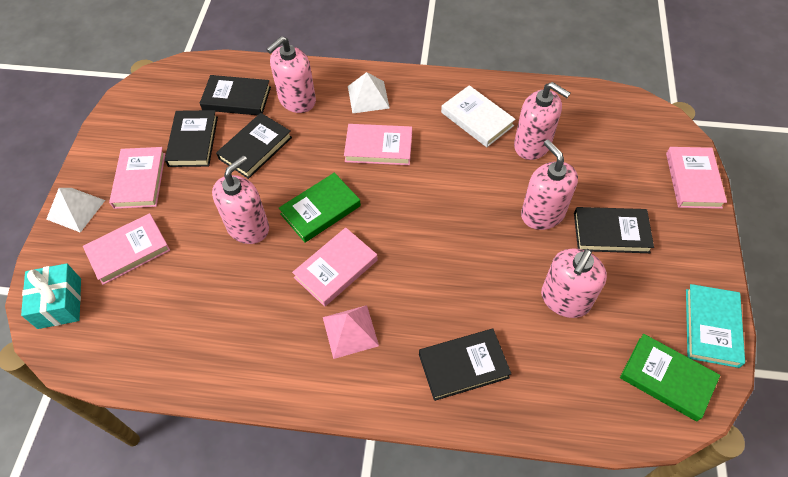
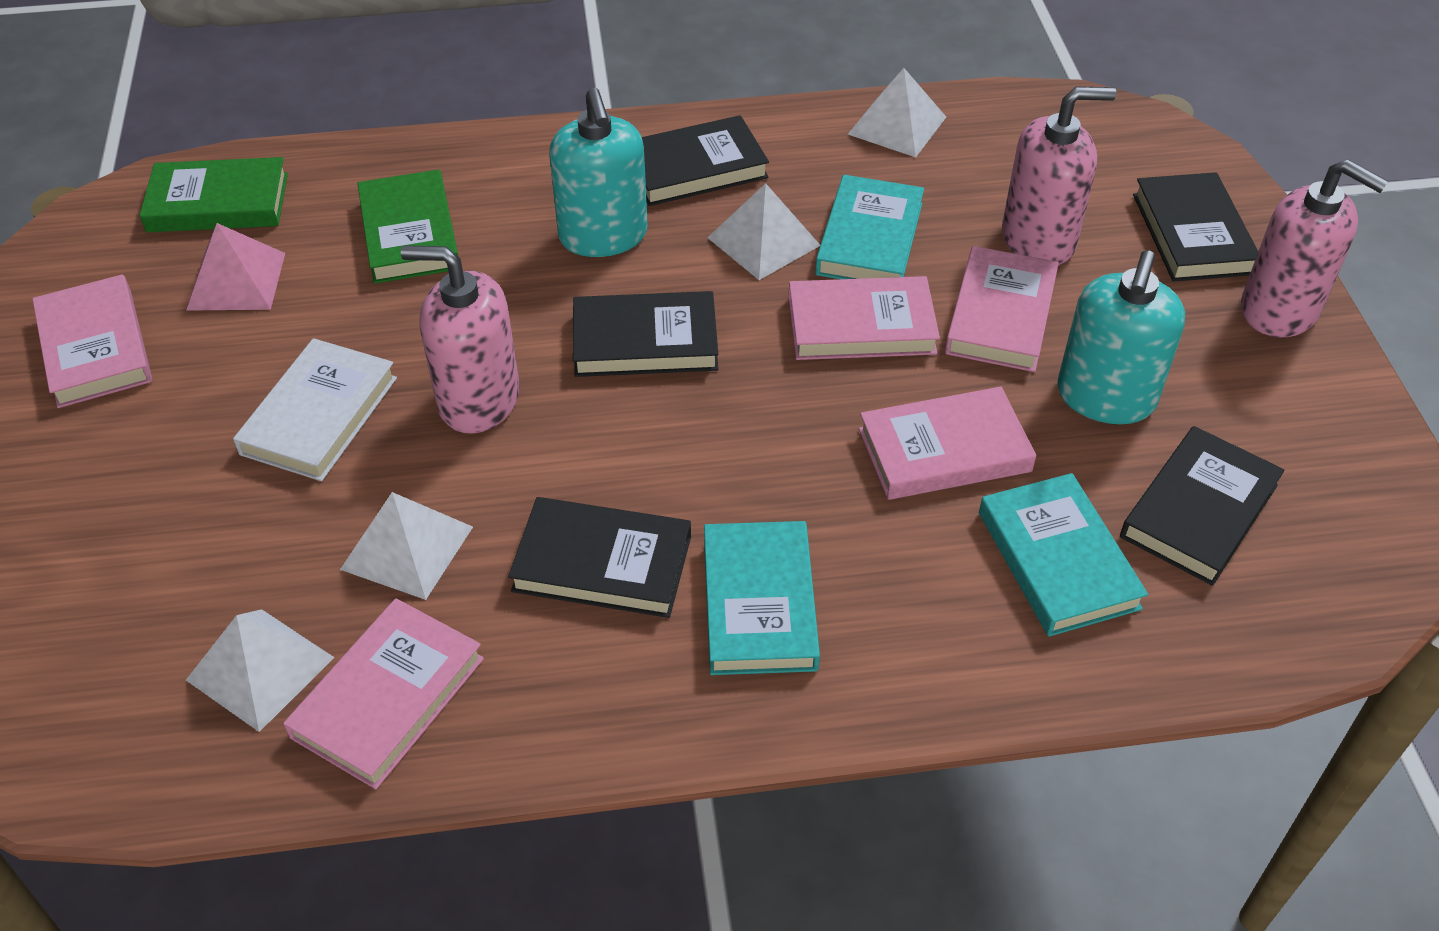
pink soap dispenser: [212,155,269,244] [266,36,316,113] [514,82,570,160] [521,140,578,230] [541,248,607,318] = 5 -> [401,245,520,434] [1002,87,1116,265] [1241,159,1388,337] = 3
turquoise book: [686,284,745,368] = 1 -> [704,521,820,675] [815,175,924,279] [979,473,1148,637] = 3
turquoise gift: [21,263,81,329] = 1 -> none = 0
turquoise soap dispenser: none = 0 -> [549,88,648,257] [1057,250,1185,424] = 2
white pyramid: [46,188,105,233] [348,72,390,114] = 2 -> [186,609,335,732] [340,492,473,600] [707,183,820,280] [848,68,946,157] = 4

